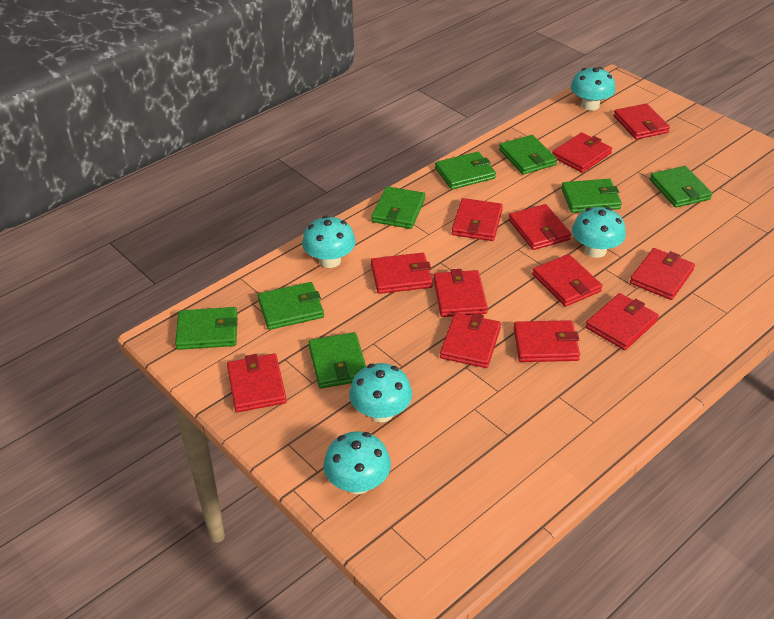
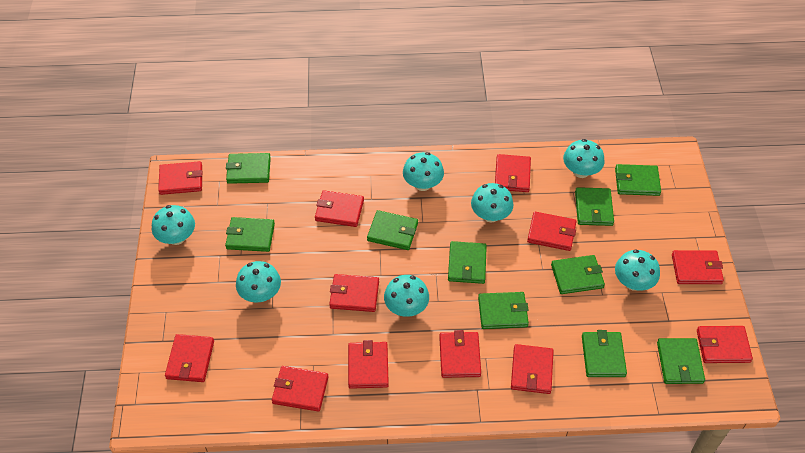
green wallet: [175,307,238,350] [257,282,324,330] [308,332,366,389] [371,186,425,229] [435,152,496,190] [499,135,557,175] [561,179,622,213] [650,166,712,208] = 8 -> [225,217,275,252] [226,153,271,184] [367,210,418,250] [448,241,487,284] [478,292,529,329] [551,255,605,294] [575,187,614,226] [582,330,627,377] [615,164,661,196] [657,338,705,384] = 10
turquoise mushroom: [302,215,356,268] [323,431,391,494] [349,363,412,423] [571,67,615,111] [572,207,626,258] = 5 -> [152,205,195,245] [236,261,281,302] [384,275,429,317] [403,152,444,191] [471,183,513,223] [563,139,605,178] [615,249,660,291] = 7

